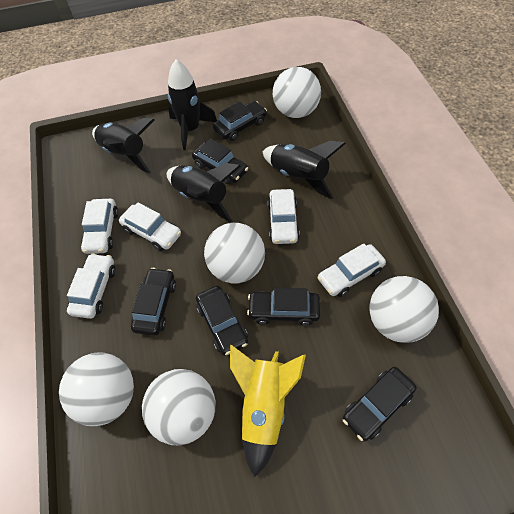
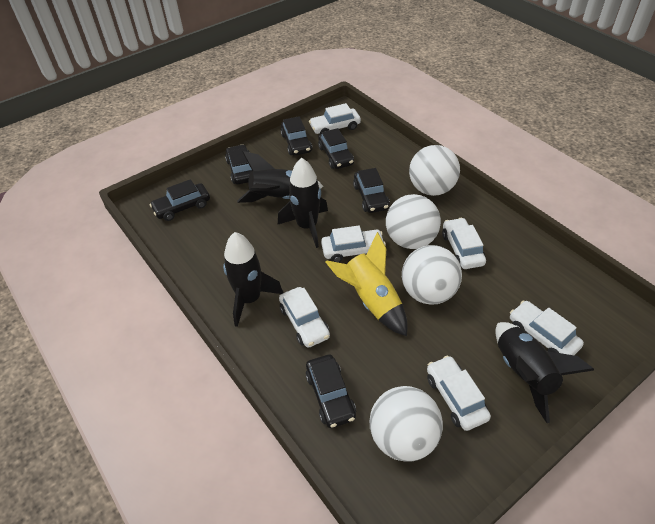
white ball: [59,352,134,426] [142,369,215,445] [204,223,265,283] [273,67,321,118] [370,276,439,343] = 5 -> [370,386,443,462] [386,194,441,249] [402,245,462,305] [409,145,460,196] = 4
white car: [67,253,116,319] [81,199,118,254] [119,203,181,251] [268,189,300,244] [317,243,386,297] = 5 -> [279,287,330,347] [309,103,361,134] [321,225,386,263] [427,355,491,431] [442,218,486,269] [510,301,584,355] = 6

